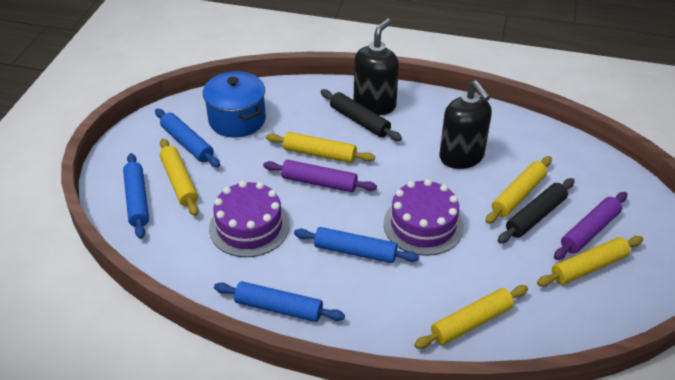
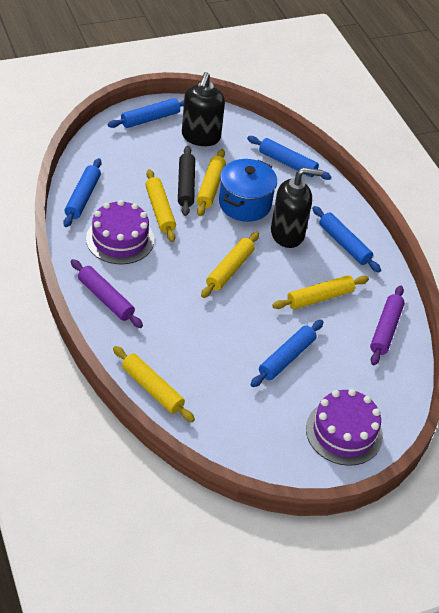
black rolling pin: [320,89,402,141] [498,178,575,244] = 2 -> [178,146,195,216] = 1
blue rolling pin: [123,153,149,239] [155,109,220,167] [214,281,345,322] [294,227,419,263] = 4 -> [63,158,102,227] [108,98,184,128] [247,136,331,180] [251,320,323,387] [312,206,381,272] = 5

